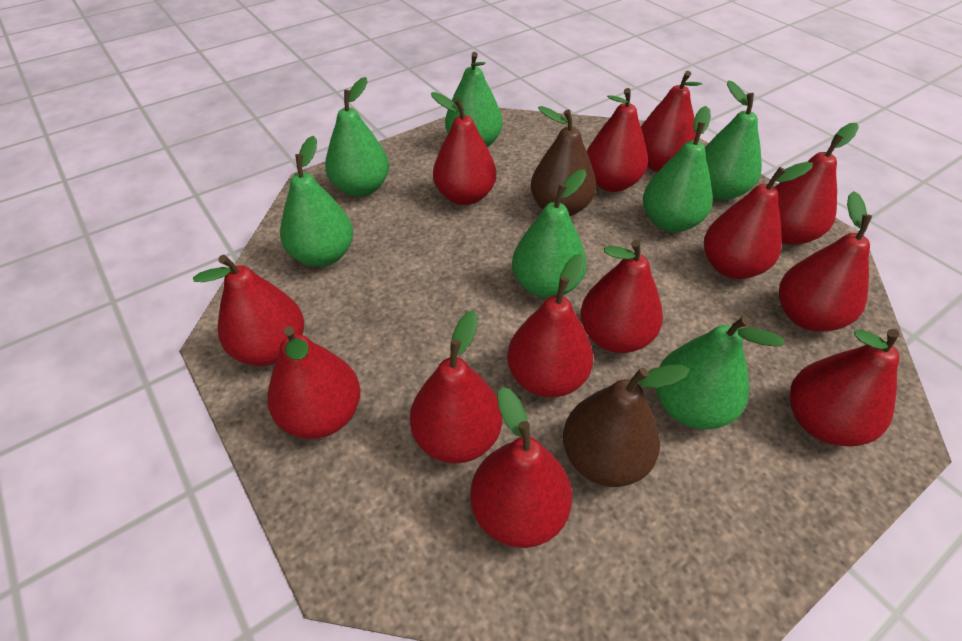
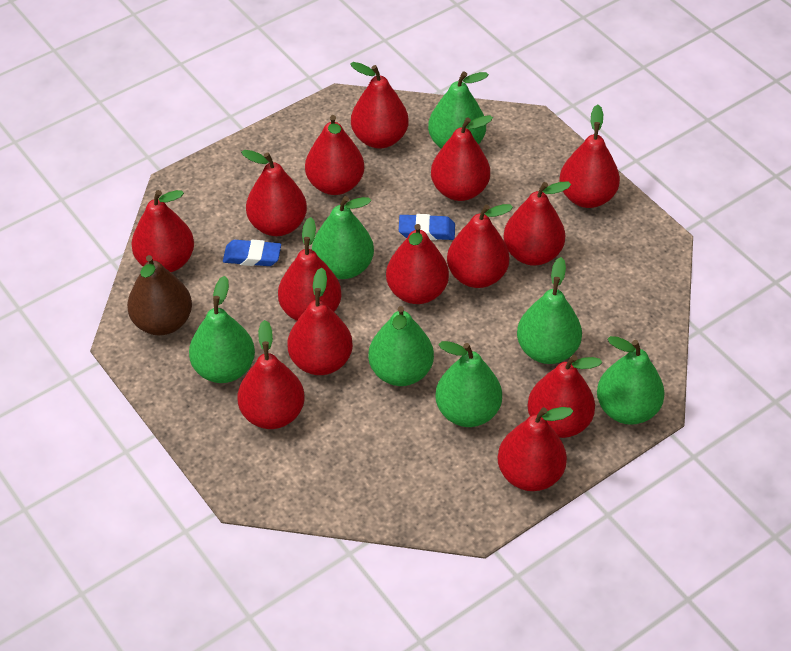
blue eraser: none = 0 -> [223,240,281,266] [399,214,455,240] = 2
brown pear: [531,106,596,216] [563,365,690,487] = 2 -> [127,255,192,335] = 1
red pear: [193,255,304,366] [267,326,360,439] [410,310,502,464] [431,92,496,205] [470,387,572,548] [507,254,593,398] [581,240,663,353] [587,88,648,192] [641,71,703,172] [704,162,813,279] [775,123,859,245] [779,191,872,331] [790,329,899,447] = 13 -> [132,190,194,272] [238,320,305,429] [241,150,307,236] [278,217,342,321] [287,268,353,375] [305,115,364,195] [350,62,409,149] [386,224,449,304] [431,115,493,201] [447,204,513,288] [497,407,573,491] [503,182,571,266] [528,355,602,438] [559,105,620,208] = 14

